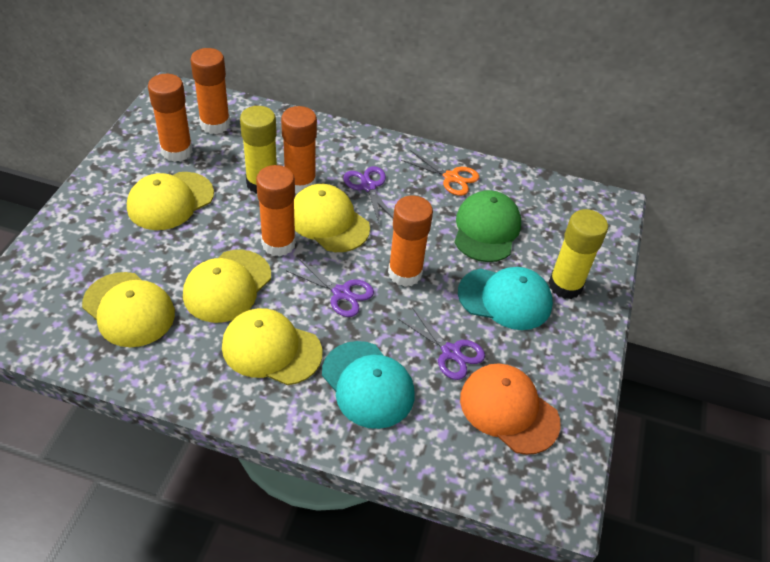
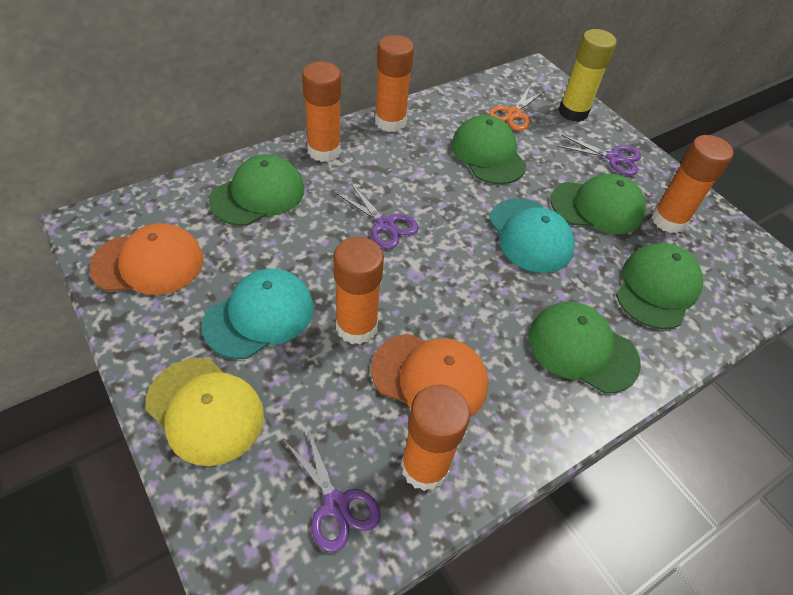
green cap: [454,190,521,262] = 1 -> [209,154,304,226] [451,115,527,184] [528,302,641,393] [550,174,646,234] [616,243,703,329] = 5
orange cap: [460,363,561,455] = 1 -> [89,223,204,295] [371,334,488,417] = 2
yellow cap: [82,272,175,347] [127,172,214,230] [183,250,271,323] [222,308,322,385] [294,184,370,252] = 5 -> [145,358,264,466] = 1
yellow glue stick: [240,106,277,194] [548,209,608,299] = 2 -> [559,29,617,122] = 1

